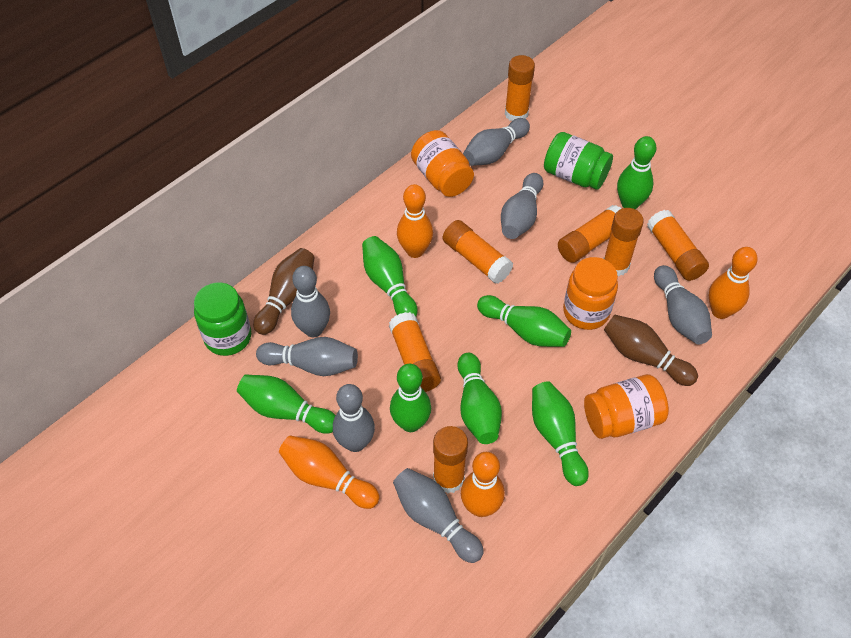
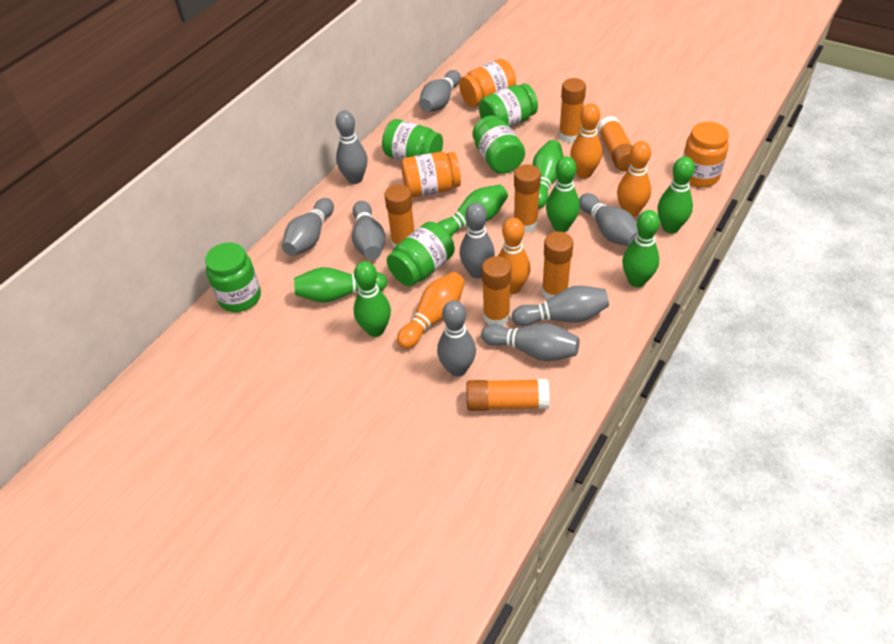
brown bowling pin: [253,248,315,335] [604,315,698,386] = 2 -> none = 0
green jar: [194,283,251,356] [544,132,613,190] = 2 -> [205,243,261,312] [382,119,443,161] [387,222,455,286] [473,116,525,174] [479,84,538,127] = 5
grey bowling pin: [256,337,358,376] [291,266,330,337] [333,384,375,452] [393,468,484,563] [463,118,530,166] [501,173,543,239] [654,265,712,344] = 7 -> [282,198,334,256] [336,111,368,184] [352,201,386,260] [419,70,461,112] [437,300,476,377] [460,202,495,278] [481,323,579,361] [512,286,609,326] [579,193,638,246] = 9

